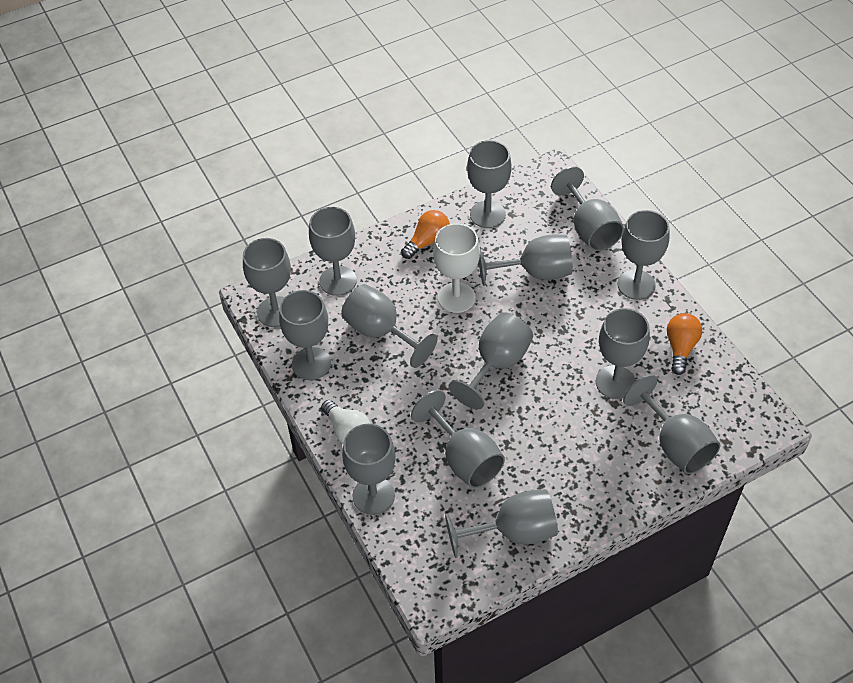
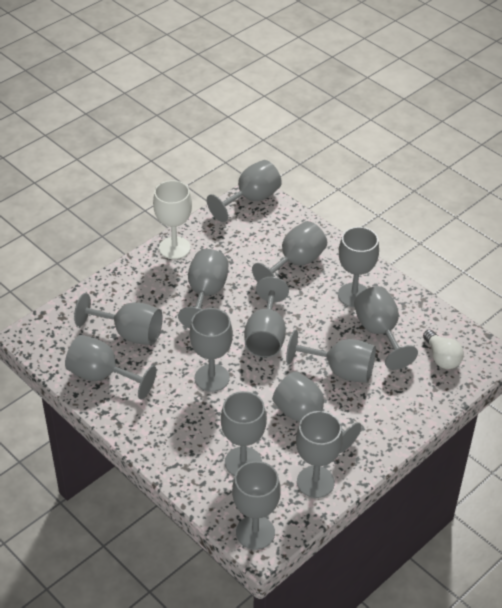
orange light bulb: [401,210,450,259] [667,313,702,375] = 2 -> none = 0

